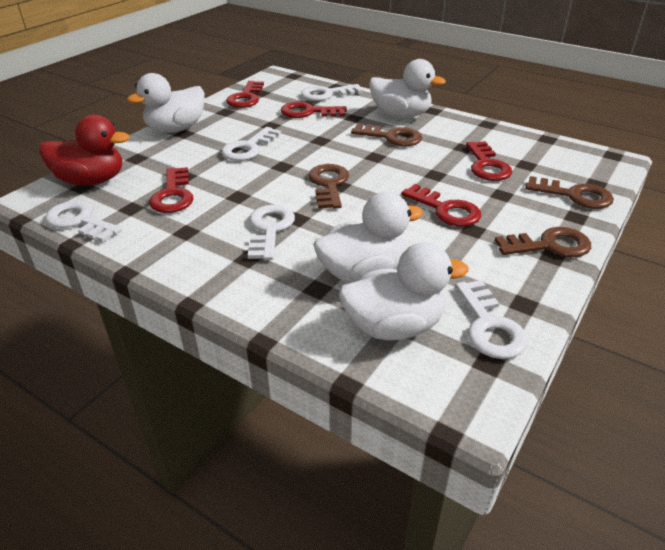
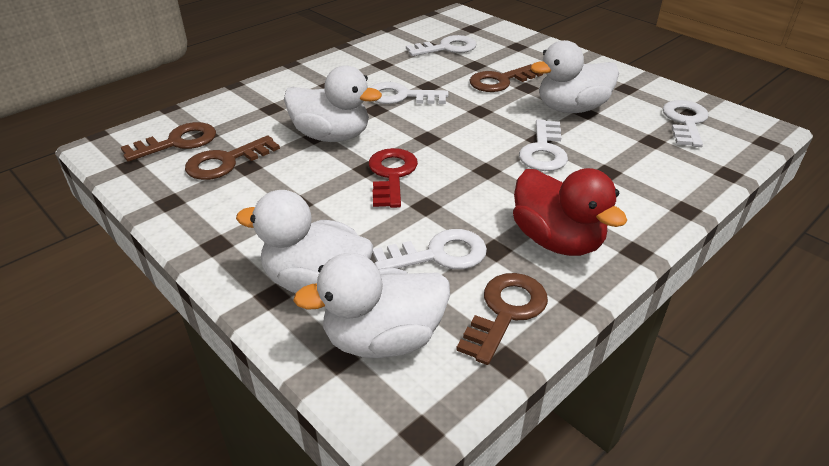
red key: [149,167,193,213] [226,81,264,108] [281,102,347,118] [401,184,481,227] [466,141,512,181] = 5 -> [369,148,418,208] = 1

